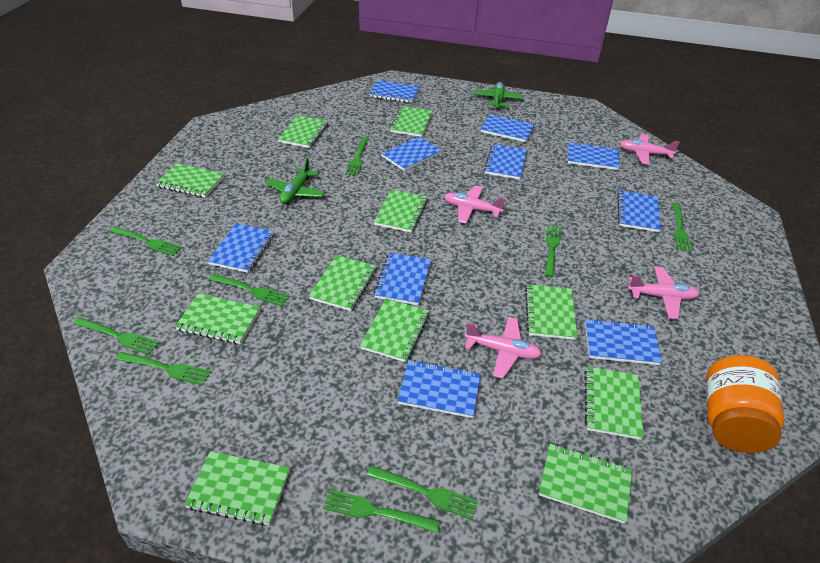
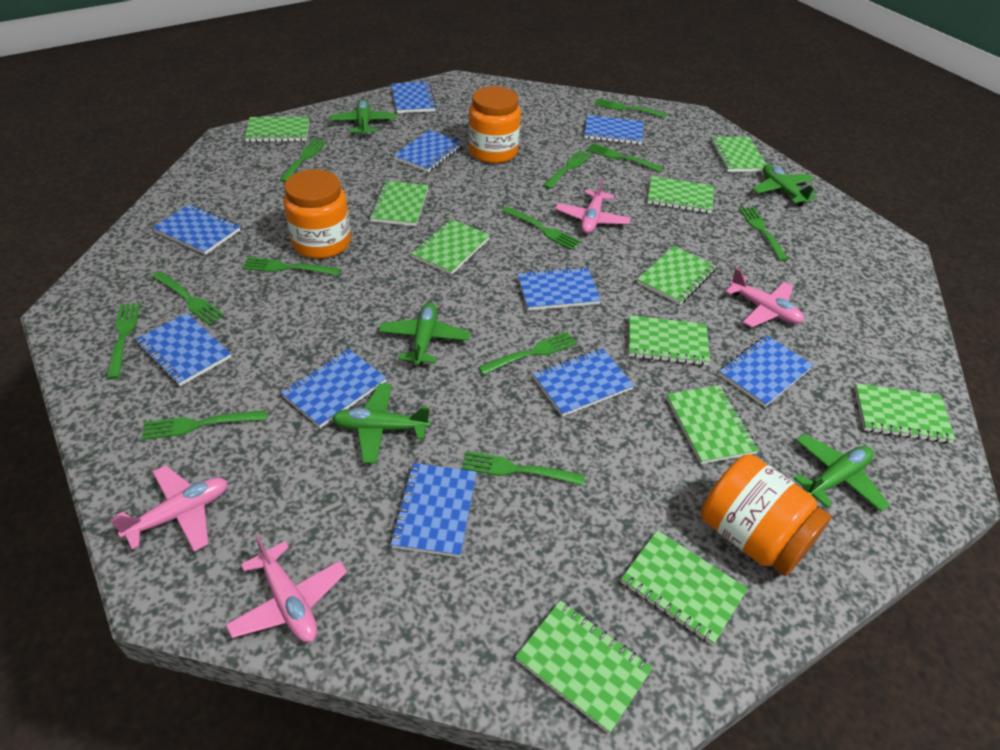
green fork: [73,317,159,355] [109,226,182,256] [115,352,211,385] [208,274,290,307] [323,489,440,533] [345,137,369,176] [367,465,478,520] [545,225,561,277] [672,203,691,252] = 9 -> [106,302,141,379] [142,410,267,440] [152,271,225,325] [242,257,340,276] [279,139,327,182] [461,451,585,485] [478,332,577,375] [502,207,581,250] [543,150,592,189] [587,143,663,172] [594,98,667,118] [739,207,789,261] = 12
green plane: [265,158,325,204] [474,82,524,110] = 2 -> [330,99,397,138] [332,383,430,464] [379,302,470,366] [752,164,817,206] [793,434,890,512] = 5
orange jar: [706,355,784,453] = 1 -> [283,169,351,259] [468,86,521,163] [701,454,832,576] = 3

